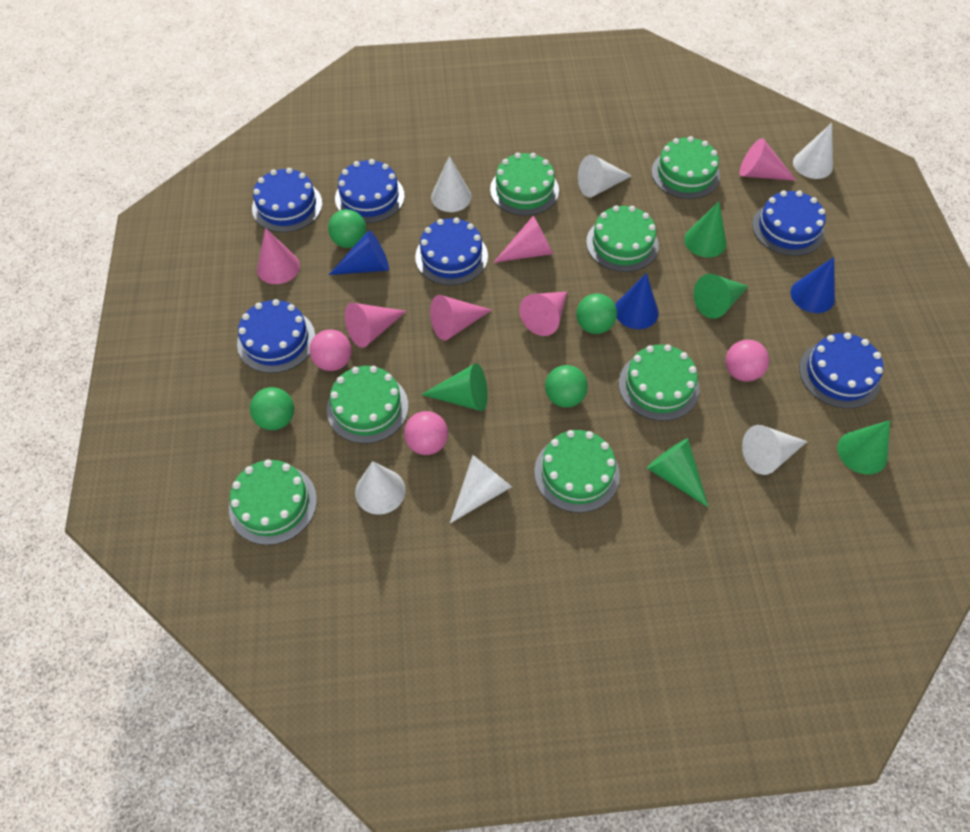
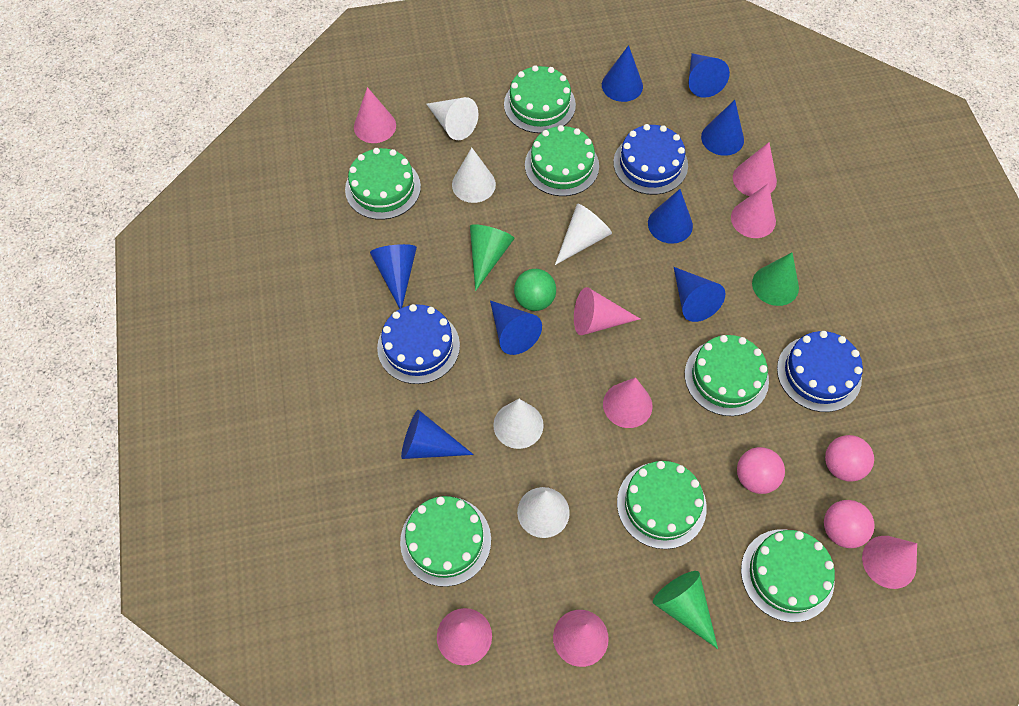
blue cake: [237,299,315,373] [252,168,322,233] [335,159,405,223] [415,218,488,285] [752,191,826,256] [799,333,883,409] = 6 -> [377,304,460,384] [613,124,688,195] [777,331,863,412] = 3
blue cone: [328,231,389,275] [615,273,659,329] [790,257,835,313] = 3 -> [370,244,417,309] [401,410,474,459] [490,301,542,355] [602,45,643,102] [648,189,693,244] [674,267,725,322] [689,53,730,98] [701,100,744,156] = 8
green ball: [250,387,294,430] [328,209,366,248] [545,365,588,408] [576,293,617,334] = 4 -> [514,269,556,311] = 1
green cone: [421,363,488,411] [647,438,708,507] [684,201,727,258] [694,274,749,319] [837,420,890,475] = 5 -> [470,224,515,291] [653,571,718,649] [752,252,799,306] = 3
pink cone: [257,228,300,284] [345,303,406,348] [430,295,491,341] [493,216,553,263] [520,292,567,336] [740,138,797,181] = 6 -> [354,87,396,143] [437,608,492,665] [553,610,609,667] [574,287,640,335] [603,377,653,428] [731,184,776,238] [733,142,777,196] [862,536,917,589] = 8
white cone: [355,461,406,515] [431,156,471,212] [450,455,512,523] [578,155,632,197] [742,425,807,475] [793,123,833,179] = 6 -> [427,97,479,140] [452,148,496,203] [493,399,544,449] [517,487,570,538] [555,204,612,265] = 5

